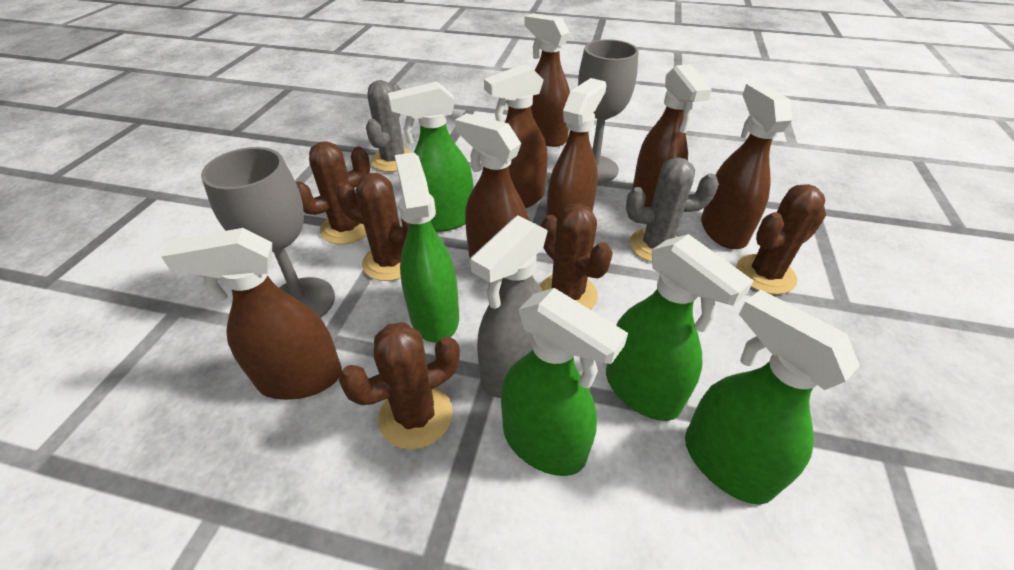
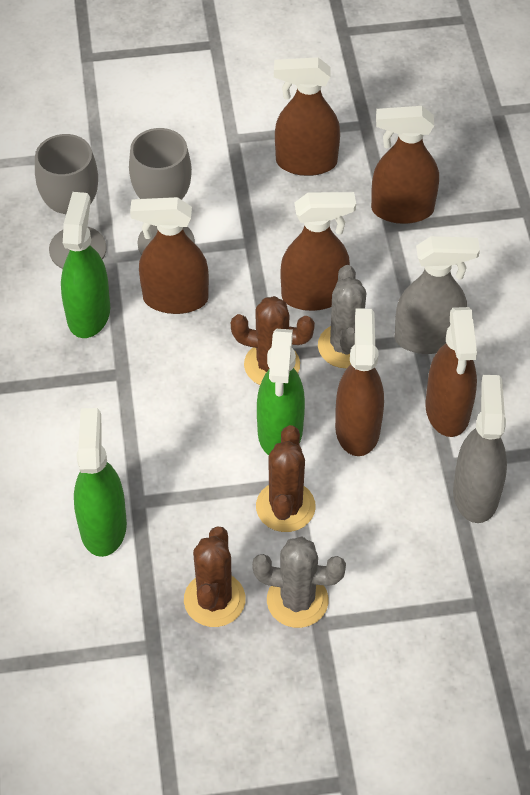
brown cactus: [296,141,370,245] [336,173,409,281] [339,322,460,449] [540,203,613,310] [736,184,826,294] = 5 -> [184,526,246,627] [231,296,315,385] [256,425,316,532] = 3
brown spray bottle: [161,228,342,400] [455,113,529,260] [484,64,548,208] [524,14,570,147] [546,78,606,218] [632,64,712,207] [701,83,792,249] = 7 -> [130,197,209,314] [274,57,340,176] [281,192,356,311] [335,308,384,456] [371,106,439,224] [425,307,477,437] = 6
green spray bottle: [388,82,473,232] [395,152,459,343] [501,288,628,476] [606,234,754,421] [685,289,860,504] = 5 -> [61,192,110,338] [74,408,127,557] [257,329,305,455] = 3
grey spray bottle: [470,215,548,398] = 1 -> [395,236,480,354] [453,375,507,523] = 2

